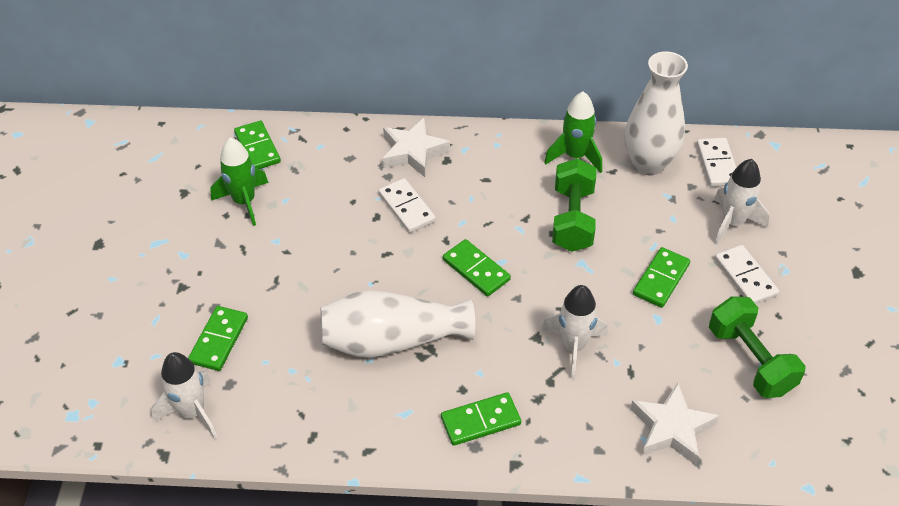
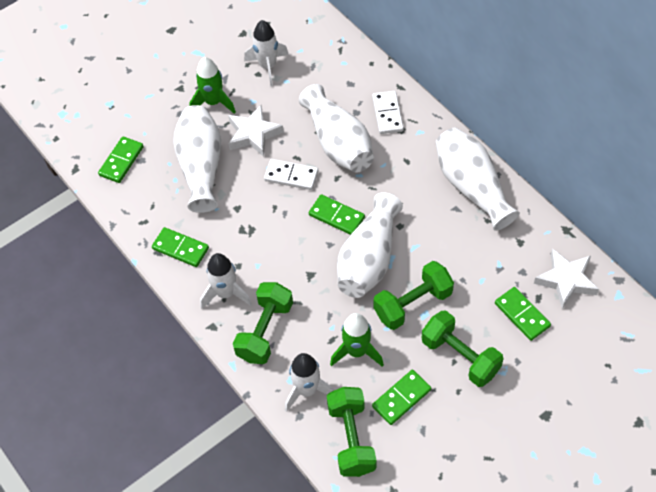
green dumbbell: [552,158,596,252] [709,297,806,398] = 2 -> [233,282,293,364] [327,387,376,477] [373,261,454,330] [422,310,503,387] = 4
white domino: [379,178,436,233] [697,138,736,187] [715,245,779,304] = 3 -> [264,159,318,190] [372,91,404,134] = 2
white vase: [320,290,475,358] [625,51,688,175] = 2 -> [173,105,221,213] [299,84,374,173] [337,192,403,298] [435,128,520,231] = 4

